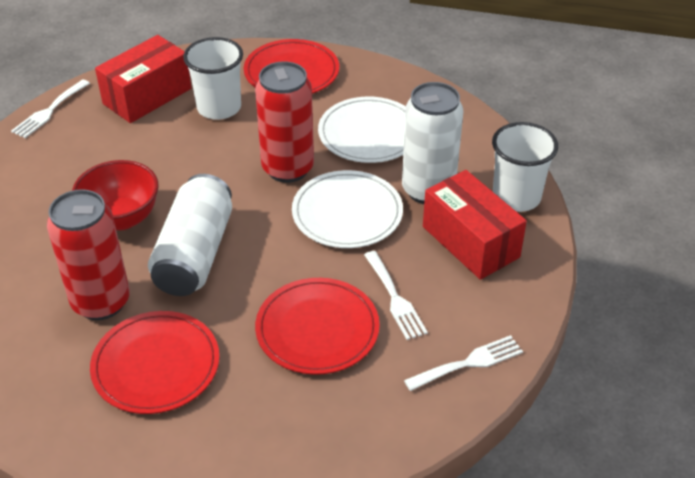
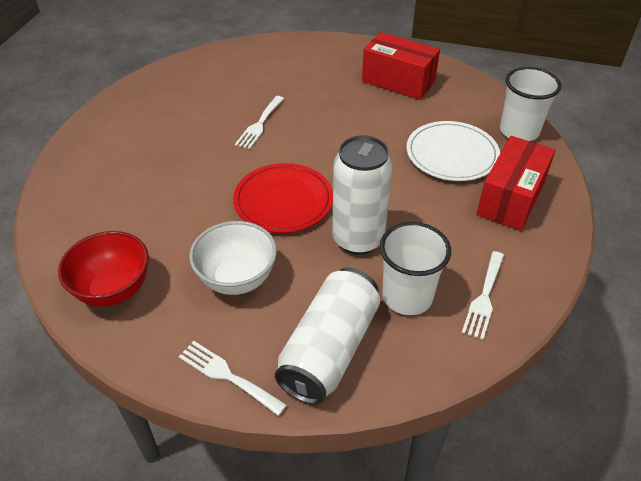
red can: [47,189,130,320] [255,61,314,183] = 2 -> none = 0
red plate: [90,311,220,414] [244,39,339,94] [255,278,380,375] = 3 -> [233,163,333,233] = 1
white bowl: none = 0 -> [189,221,277,295] = 1
white plate: [292,170,403,248] [318,97,406,163] = 2 -> [407,121,500,181] = 1

